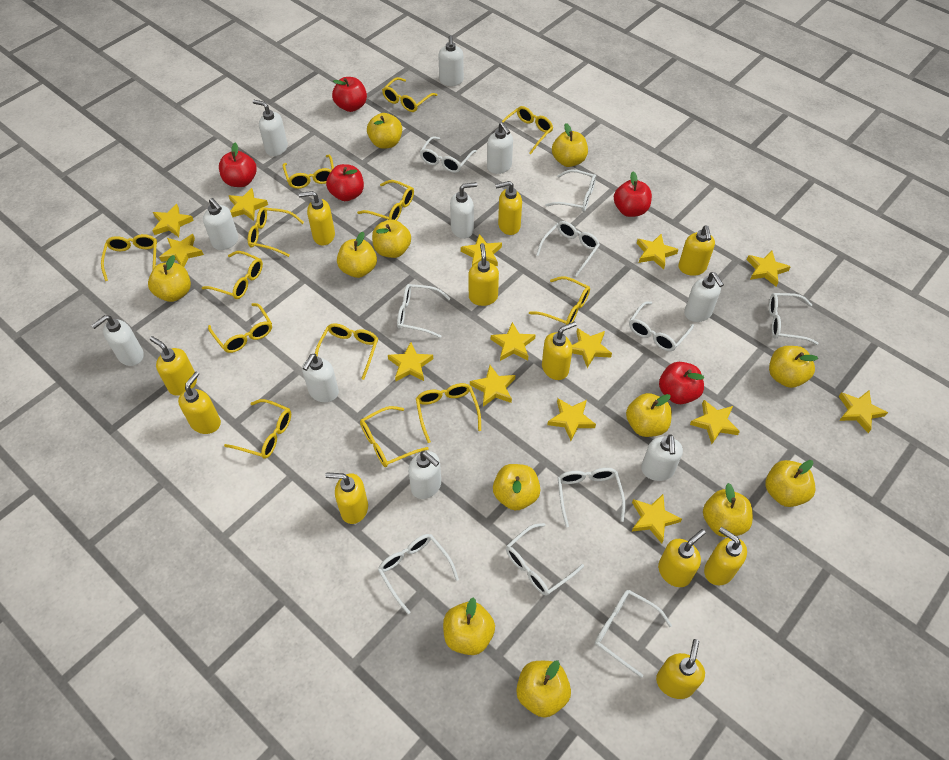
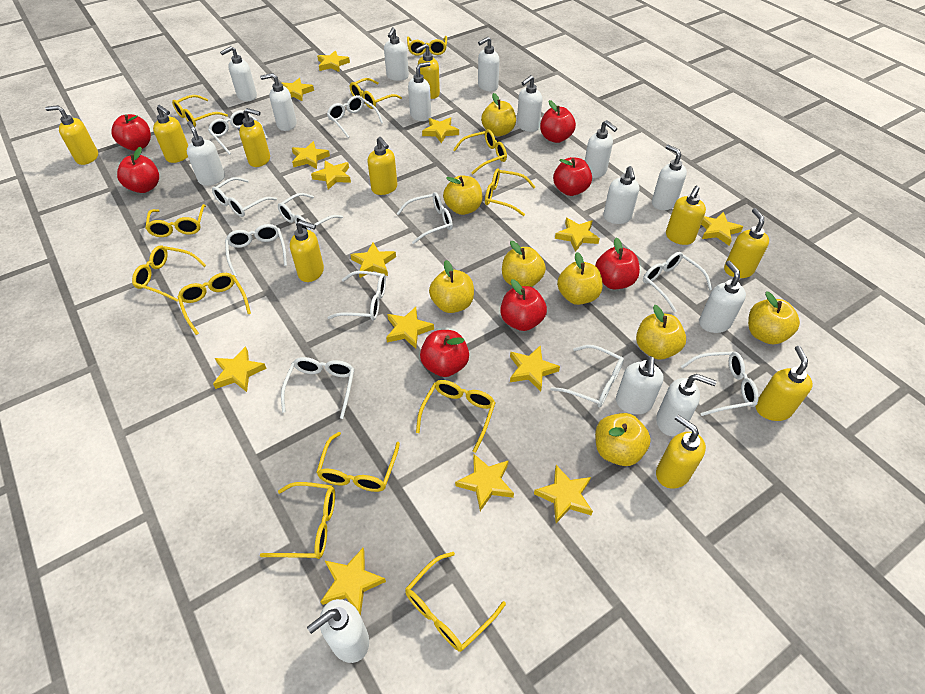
red apple: [219,143,257,187] [326,164,364,201] [332,77,367,112] [614,172,652,217] [659,362,704,404] = 5 -> [111,114,151,151] [117,147,159,193] [420,330,469,377] [500,279,547,331] [540,100,576,143] [553,157,592,196] [595,237,640,289] = 7
white glasses: [378,534,459,614] [397,284,451,338] [420,136,477,173] [506,523,584,596] [536,221,600,277] [545,169,596,212] [558,468,625,527] [595,590,672,678] [629,301,694,351] [769,293,819,345] = 10 -> [208,110,268,155] [212,177,277,217] [225,224,287,277] [278,193,343,231] [281,357,354,419] [327,95,383,138] [327,271,386,320] [397,192,453,244] [550,345,624,407] [643,252,712,313] [681,351,759,416] = 11
white soap dispenser: [91,315,144,366] [203,198,238,250] [253,100,288,156] [302,354,339,402] [408,451,441,499] [438,35,464,86] [450,182,477,239] [487,122,513,174] [641,434,683,481] [684,272,724,322] = 10 -> [187,121,225,186] [220,46,257,101] [260,73,297,131] [307,599,369,663] [384,27,409,81] [408,62,431,121] [478,37,500,92] [517,75,543,132] [585,120,617,178] [603,166,639,224] [616,356,664,415] [652,144,687,210] [656,374,716,436] [699,261,746,333] = 14
yellow apple: [148,255,191,302] [337,232,377,278] [367,113,402,149] [372,219,411,258] [443,597,495,655] [493,464,540,510] [516,661,571,718] [552,123,588,167] [626,393,672,437] [703,483,753,537] [766,460,816,507] [769,346,818,388] = 12 -> [429,260,474,313] [443,175,482,215] [481,93,516,136] [502,241,546,287] [557,252,603,305] [595,413,651,466] [636,305,686,360] [748,291,800,344] = 8
yellow glasses: [101,234,157,281] [202,251,263,299] [208,303,272,353] [224,399,291,459] [248,207,304,257] [283,155,334,189] [315,323,378,380] [357,180,414,220] [360,406,429,467] [382,77,437,112] [416,383,481,443] [501,106,553,154] [529,276,590,325] = 13 -> [132,246,206,302] [145,204,206,237] [172,95,228,127] [177,273,251,335] [260,482,335,559] [316,432,400,492] [350,78,402,109] [405,552,506,652] [407,36,447,56] [416,380,496,453] [453,129,507,174] [485,168,535,216] = 12
yellow soap dispenser: [150,336,197,396] [178,372,221,434] [299,191,335,245] [325,473,368,524] [468,243,499,306] [495,181,522,235] [542,321,576,380] [656,639,705,699] [658,529,706,587] [678,226,715,276] [704,527,747,585] = 11 -> [45,105,98,165] [153,105,188,163] [239,108,270,167] [290,220,324,282] [367,137,397,195] [415,44,440,99] [656,415,706,489] [666,186,706,245] [724,208,769,278] [755,346,813,421] = 10

